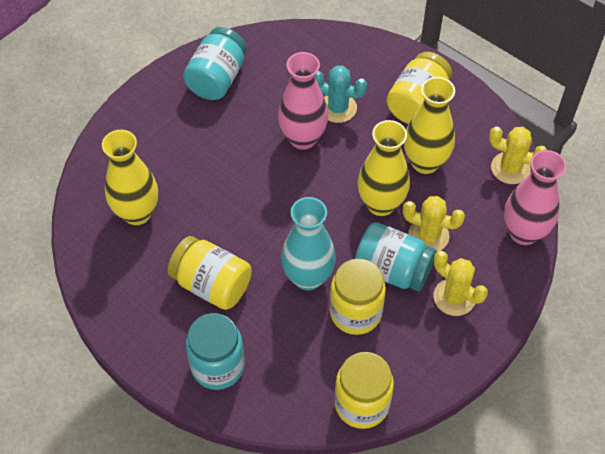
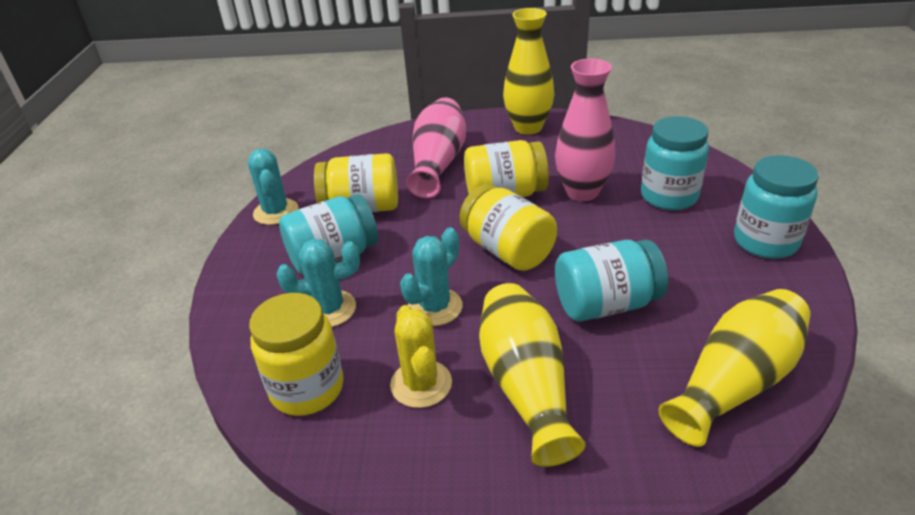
turquoise cactus: [315,66,367,123] = 1 -> [248,149,298,225] [277,239,360,327] [400,228,463,326] = 3
turquoise jar: [183,27,247,100] [186,313,245,390] [355,222,437,292] = 3 -> [279,194,378,275] [555,240,668,322] [641,116,709,210] [734,155,819,259] = 4
turquoise vase: [281,197,336,291] = 1 -> none = 0
yellow cactus: [403,196,465,252] [434,251,488,316] [489,127,547,184] = 3 -> [390,305,452,408] = 1

